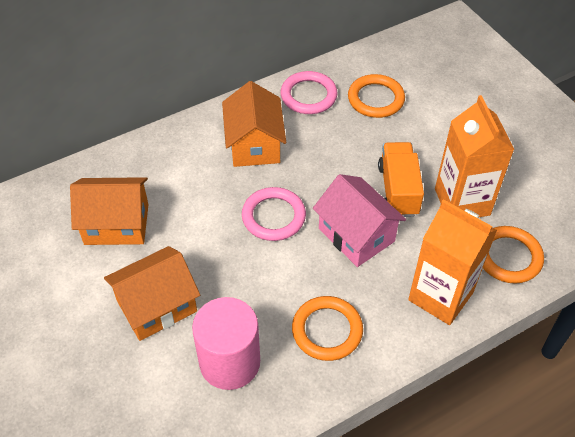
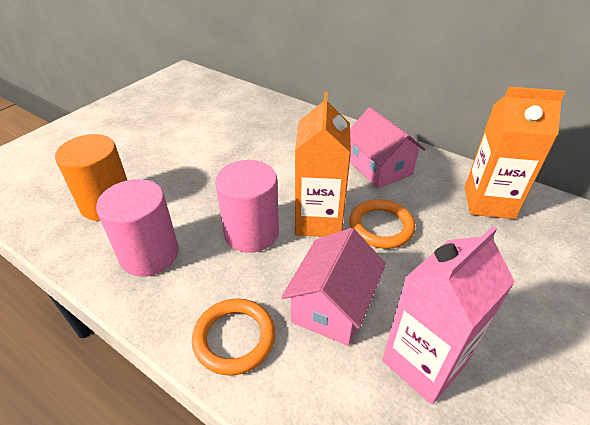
orange cylinder: none = 0 -> [55,134,127,221] = 1
orange house: [70,177,149,245] [104,246,200,341] [222,81,286,167] = 3 -> none = 0
orange ring: [292,296,363,361] [348,74,405,118] [483,226,544,284] = 3 -> [192,299,276,376] [349,199,416,249] = 2
orange truck: [378,142,424,217] = 1 -> none = 0
pink carton: none = 0 -> [382,226,515,404] = 1
pink cylinder: [192,297,260,390] = 1 -> [96,179,179,276] [215,160,279,253] = 2
pink house: [313,174,406,267] = 1 -> [281,228,386,346] [350,107,426,188] = 2
pink ring: [242,187,306,241] [280,71,337,114] = 2 -> none = 0

